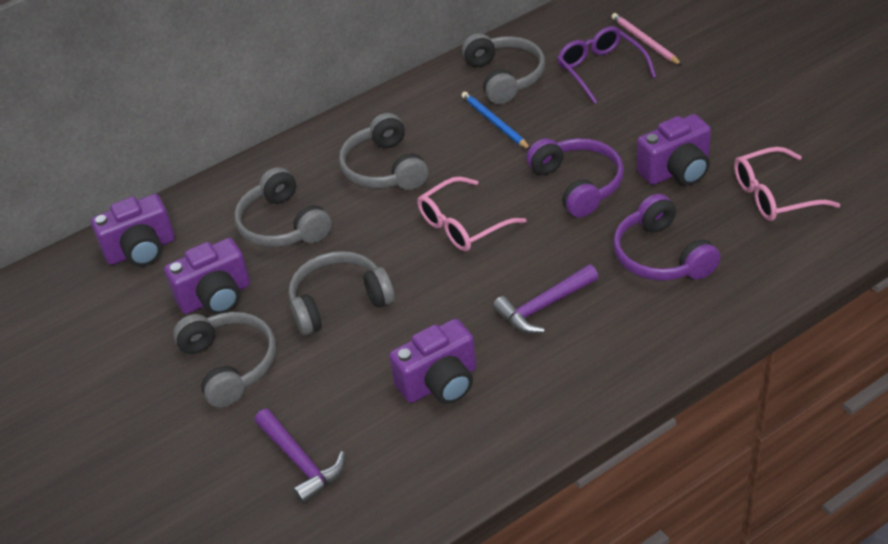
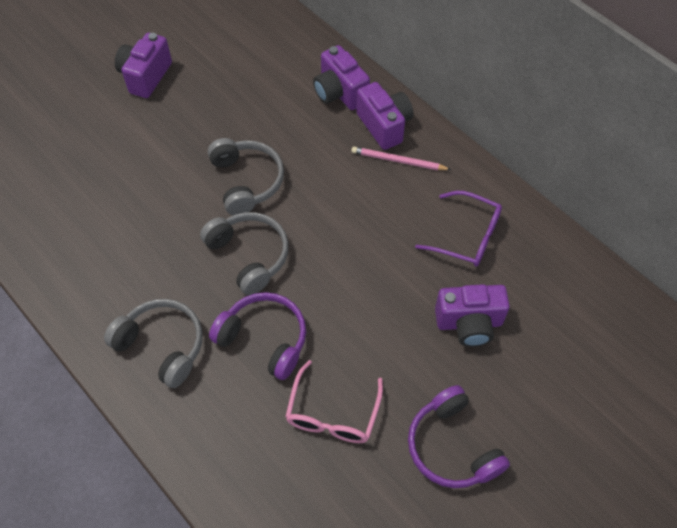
blue pencil: [461,92,530,149] = 1 -> none = 0
grey headphones: [173,312,276,408] [234,167,332,247] [288,251,395,335] [339,113,428,190] [462,33,545,104] = 5 -> [104,299,202,388] [200,212,289,295] [208,138,284,215] = 3
pink glasses: [417,177,527,252] [734,147,841,221] = 2 -> [285,360,383,443] = 1
purple hammer: [255,409,345,505] [492,264,598,334] = 2 -> none = 0

